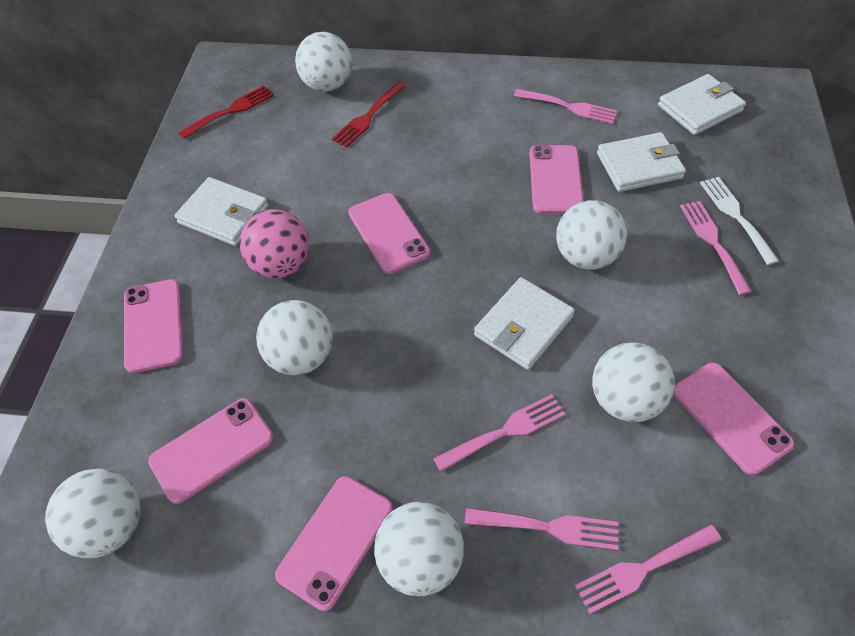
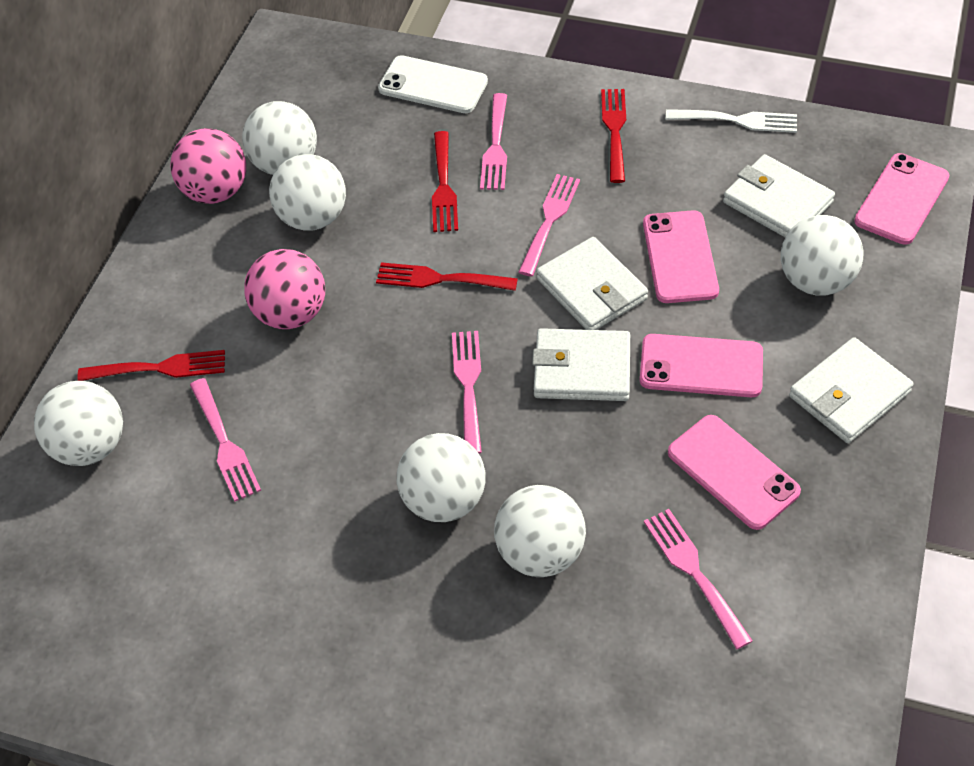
pink ball: [240,209,310,278] = 1 -> [170,128,246,204] [244,249,325,329] = 2
pink phone: [124,279,184,373] [148,398,274,504] [275,476,393,612] [348,193,430,274] [529,145,584,214] [673,363,794,475] = 6 -> [640,334,763,397] [643,210,719,303] [668,415,801,530] [854,153,949,245] = 4
red fork: [178,85,274,139] [332,82,407,148] = 2 -> [78,350,225,381] [376,262,518,291] [432,131,458,232] [601,89,626,183] = 4
white phone: none = 0 -> [378,55,488,113] = 1

